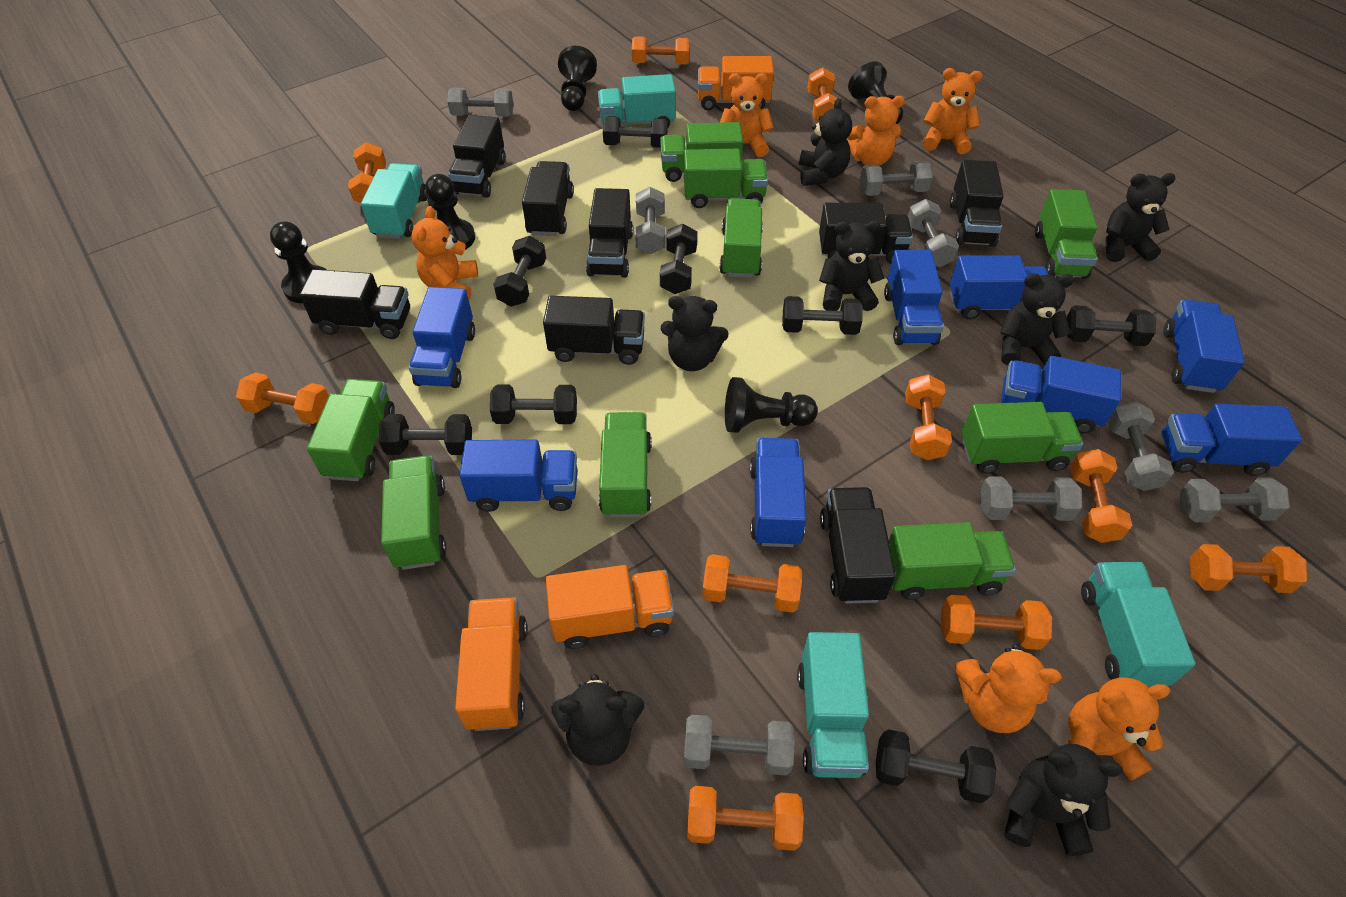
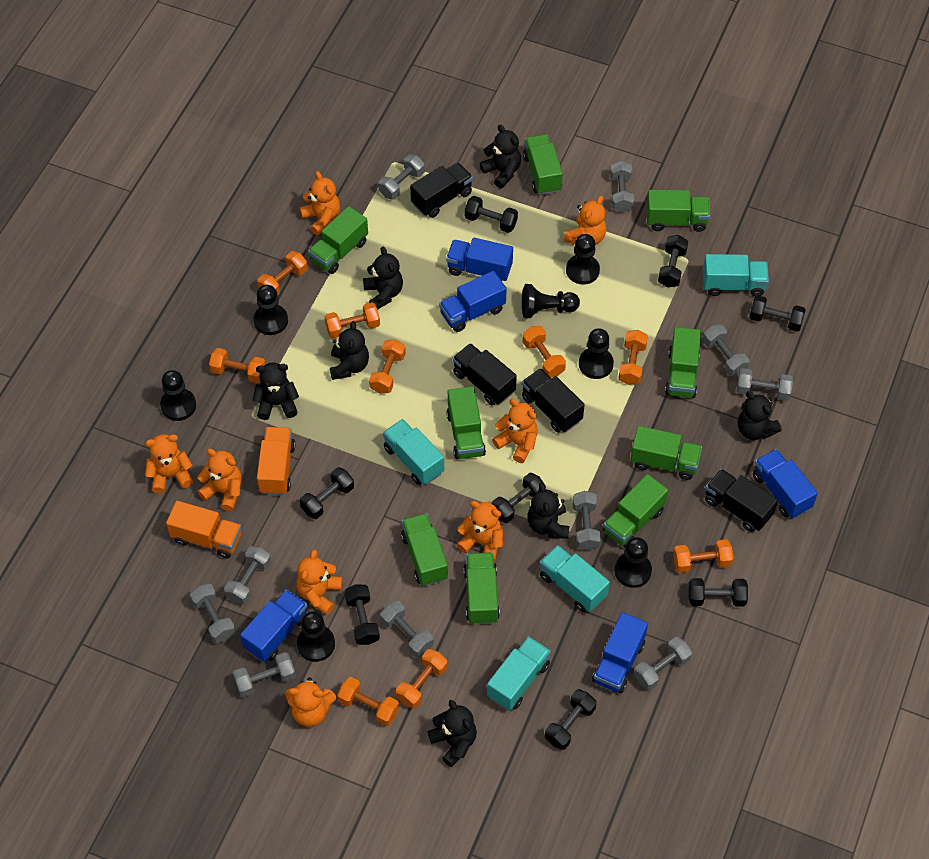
black pawn: [270,221,326,303] [425,174,475,250] [558,46,597,111] [725,377,818,433] [848,62,903,124] = 5 -> [160,370,196,421] [253,285,288,335] [297,611,335,662] [522,284,580,318] [566,234,600,285] [579,328,614,379] [614,537,652,588] = 7
black truck: [299,269,410,339] [448,115,505,198] [522,161,574,236] [543,296,645,365] [586,188,633,278] [819,203,913,264] [820,487,896,604] [950,160,1004,247] = 8 -> [410,162,473,218] [453,343,517,405] [522,368,585,433] [705,469,778,532] = 4
blue truck: [409,287,475,388] [459,440,577,512] [750,438,807,547] [884,250,944,345] [950,255,1048,320] [1002,356,1121,434] [1161,404,1302,476] [1163,300,1245,393] = 8 -> [240,589,307,662] [439,271,507,332] [446,238,513,281] [592,612,648,693] [753,449,818,518] = 5
grey dumbbell: [447,88,513,117] [635,187,665,254] [684,715,795,776] [860,161,933,196] [908,199,959,267] [980,476,1082,521] [1108,402,1174,491] [1179,477,1290,522] = 8 -> [190,584,236,643] [224,546,271,605] [233,652,296,697] [378,154,425,200] [380,601,434,657] [572,491,601,550] [610,160,634,213] [634,637,692,690] [703,324,749,376] [737,368,793,401] = 10
orange dumbbell: [236,373,329,424] [348,142,386,203] [632,36,690,65] [687,786,804,851] [702,554,802,613] [808,67,837,121] [905,374,952,460] [941,595,1052,650] [1070,449,1132,543] [1190,544,1307,593] = 10 -> [209,348,266,383] [257,251,308,295] [325,302,380,338] [338,677,399,726] [369,339,406,394] [396,649,447,709] [523,326,566,377] [618,330,648,385] [673,539,734,573] = 9
orange teddy bear: [412,206,478,299] [720,73,774,157] [847,96,905,166] [923,68,982,154] [955,644,1061,733] [1067,677,1170,781] = 6 -> [145,434,193,493] [197,449,242,511] [285,678,336,727] [296,549,342,615] [300,171,340,236] [457,501,503,562] [492,399,538,463] [564,196,606,245] = 8
orange truck: [455,597,527,731] [546,565,674,649] [698,56,774,110] = 3 -> [166,501,241,558] [257,427,295,495] = 2

